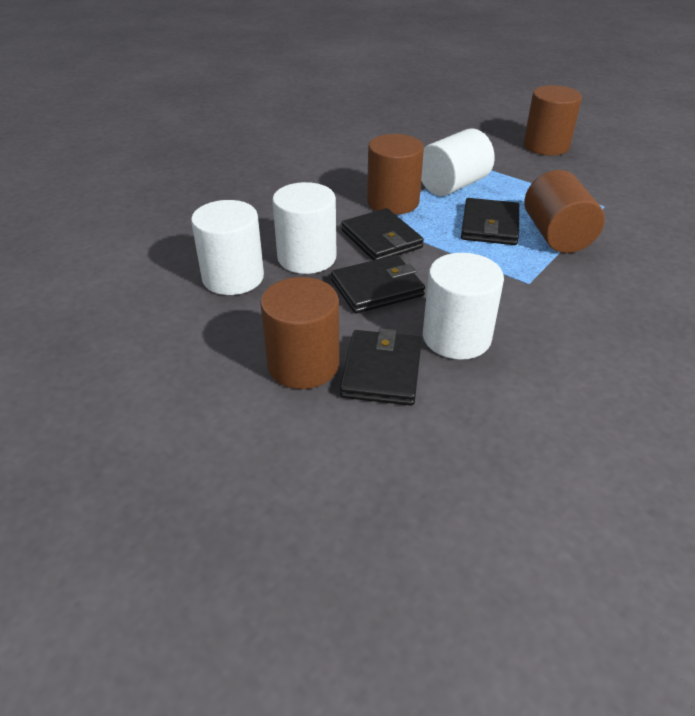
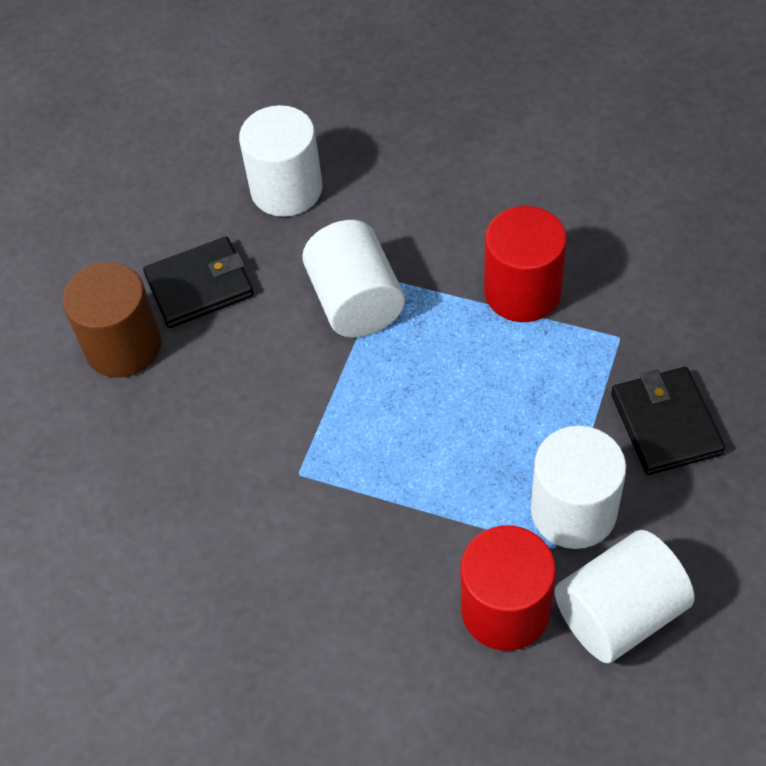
black wallet: [331,255,425,314] [340,328,422,406] [341,208,424,260] [461,198,519,245] = 4 -> [143,236,254,328] [611,367,725,475] = 2
brown cylinder: [260,277,340,389] [367,134,424,215] [524,85,582,155] [524,170,605,253] = 4 -> [62,262,161,378] = 1
red cylinder: none = 0 -> [460,525,556,651] [484,206,567,322] = 2

